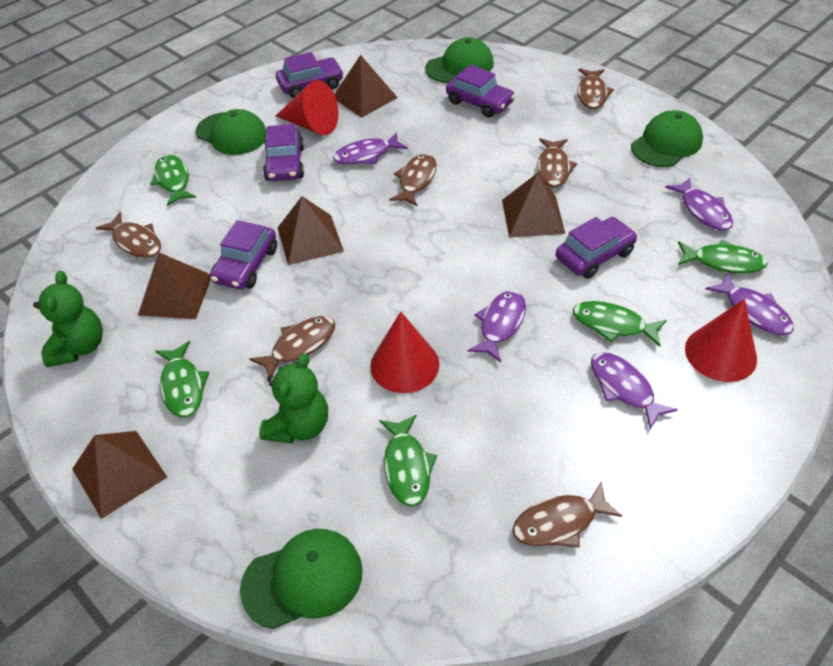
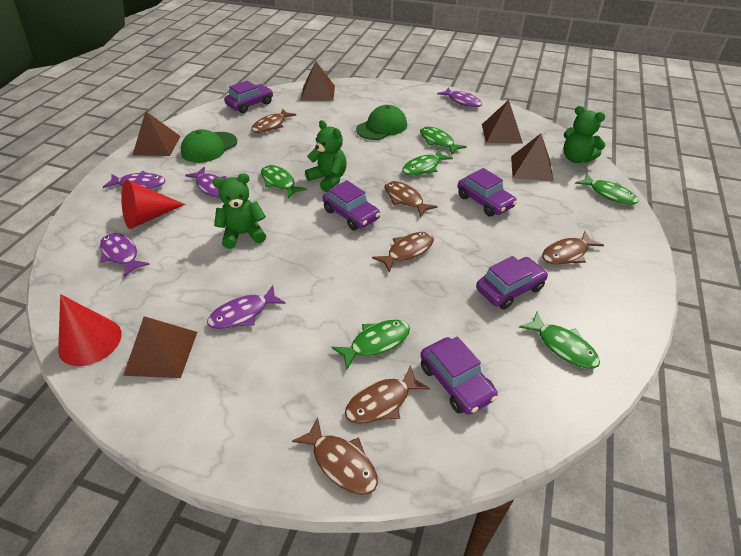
green cap: [195,109,266,155] [240,529,363,629] [425,37,494,83] [631,110,703,167] = 4 -> [181,129,237,163] [356,105,407,140] = 2
green fish: [150,155,196,206] [155,341,209,417] [379,415,437,506] [573,301,667,347] [678,240,768,273] = 5 -> [261,165,307,198] [331,320,410,370] [402,149,453,176] [420,127,467,154] [519,312,600,369] [575,174,638,205] = 6
green teddy bear: [33,271,103,367] [259,353,328,444] = 2 -> [213,173,266,249] [305,120,347,192] [563,106,606,163] = 3
red cone: [276,80,338,135] [370,312,439,393] [685,299,757,382] = 3 -> [58,294,122,366] [121,180,185,229] = 2

